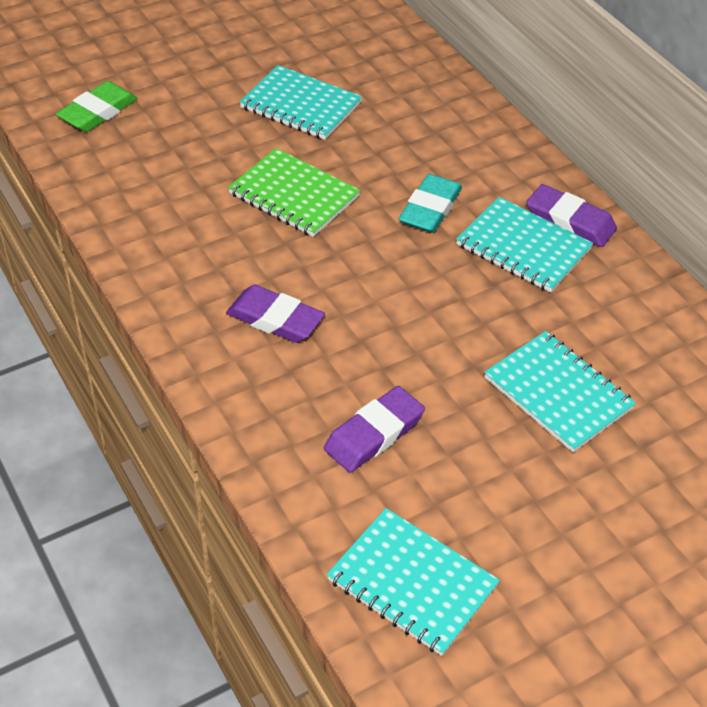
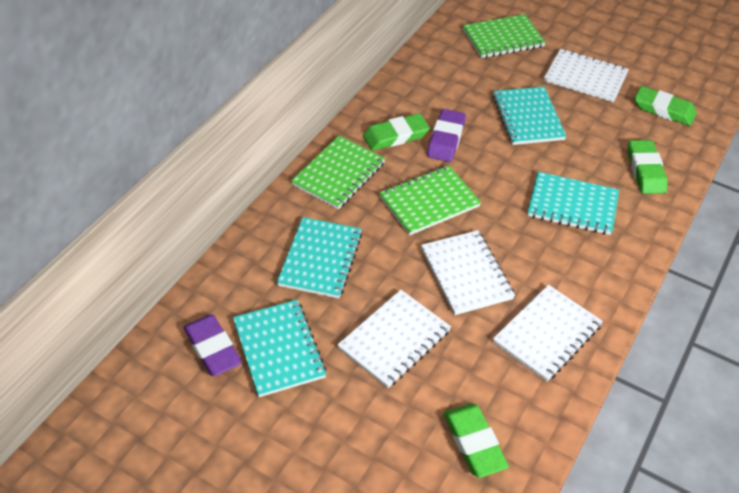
green eraser: [56,81,138,132] = 1 -> [363,113,430,151] [444,404,509,478] [628,140,668,194] [635,86,697,126] = 4
green notebook: [228,148,360,237] = 1 -> [291,136,385,209] [379,165,481,235] [462,14,546,58] = 3
purple eraser: [226,285,325,343] [324,386,425,472] [526,184,617,247] = 3 -> [183,314,242,376] [427,109,466,162] = 2
turquoise eraser: [399,174,462,233] = 1 -> none = 0
white notebook: none = 0 -> [337,290,451,388] [421,230,515,315] [493,284,603,382] [544,49,629,102] = 4

